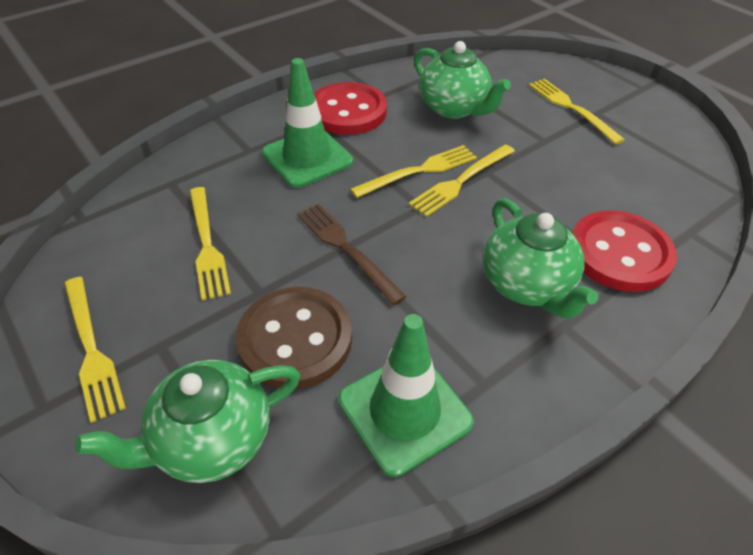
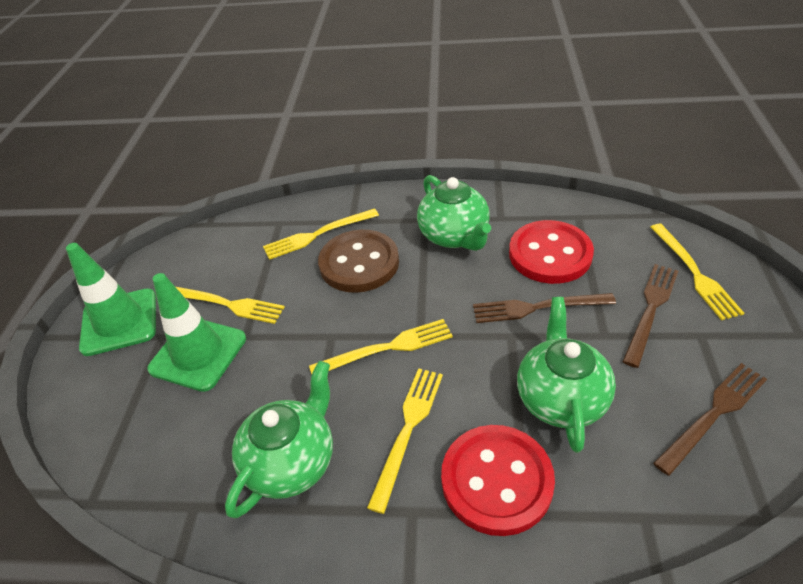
brown fork: [297,204,406,305] = 1 -> [473,293,616,323] [623,264,678,368] [653,363,767,476] = 3

